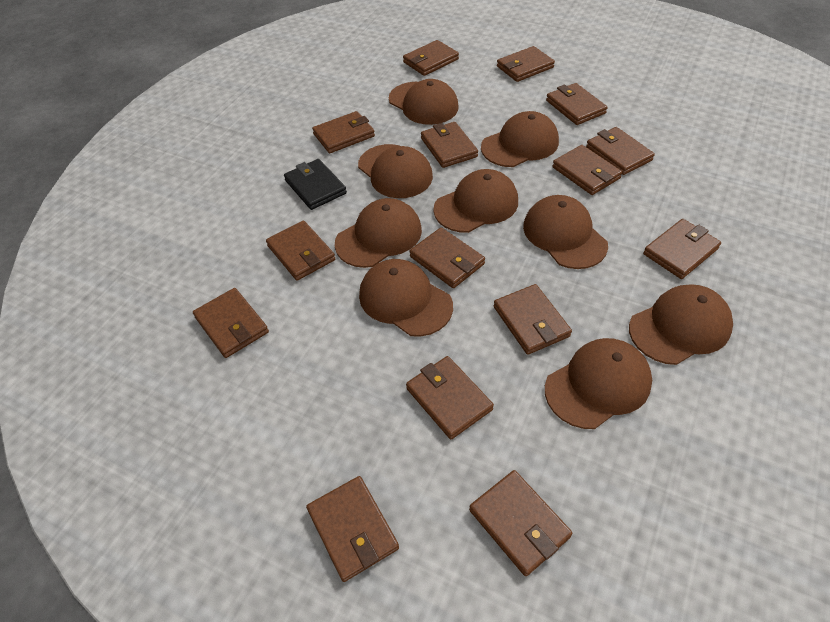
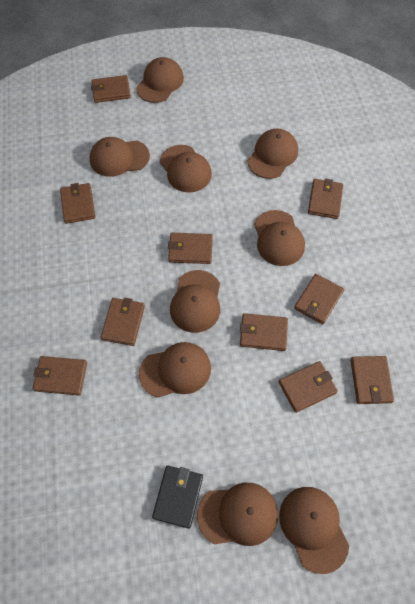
brown wallet: [193,288,269,358] [266,221,335,281] [306,476,399,582] [312,111,375,153] [403,40,459,76] [406,356,494,440] [410,227,485,288] [421,122,478,168] [469,470,572,576] [494,284,572,355] [497,46,555,82] [546,83,608,125] [552,145,622,195] [586,127,655,175] [643,219,721,279] = 15 -> [33,356,87,395] [60,183,95,224] [91,75,131,103] [101,298,145,346] [168,233,213,264] [240,313,288,351] [279,361,338,413] [294,274,344,325] [308,179,343,219] [351,356,394,404] = 10

